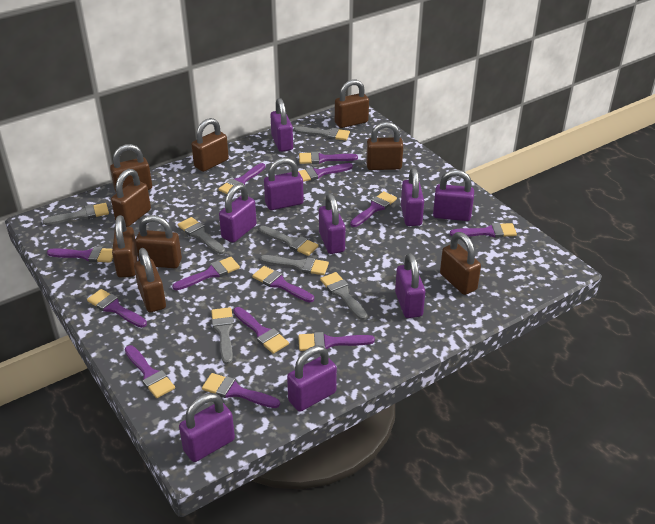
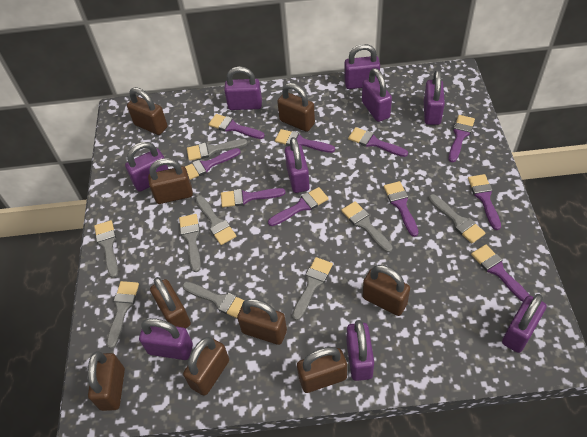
grey brush: [42,203,109,225] [178,217,225,254] [211,307,234,364] [259,226,318,256] [260,255,329,275] [294,126,350,141] [320,272,367,320] = 7 -> [94,220,118,278] [107,281,139,349] [179,214,201,272] [182,282,245,318] [187,139,248,161] [196,196,236,245] [292,257,333,321] [341,201,393,253] [429,194,485,243] = 9
purple brush: [47,247,113,263] [87,289,147,328] [125,345,175,398] [172,257,240,290] [202,373,280,408] [218,163,265,194] [233,307,289,354] [252,266,314,303] [298,163,353,182] [298,332,375,351] [299,152,358,164] [350,191,397,227] [450,223,517,238] = 13 -> [185,148,241,180] [209,114,265,139] [221,188,285,207] [268,187,329,226] [275,129,335,153] [348,127,408,157] [384,181,419,237] [448,115,475,162] [468,174,501,230] [471,244,529,302] = 10

